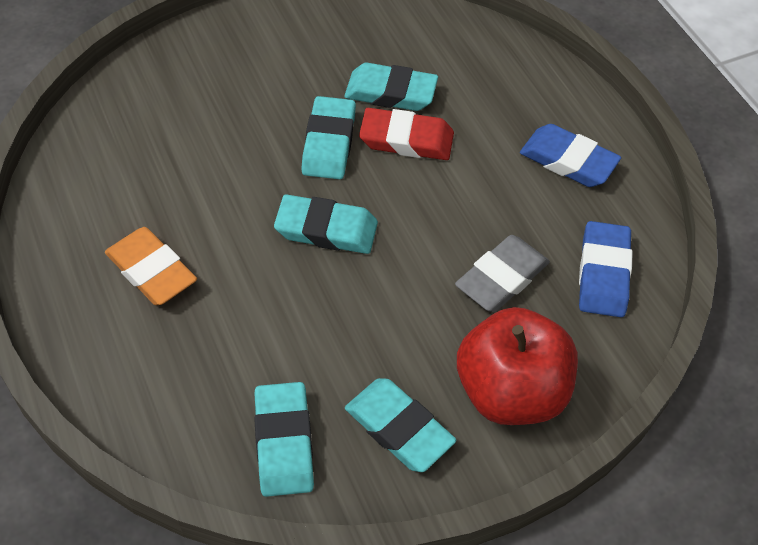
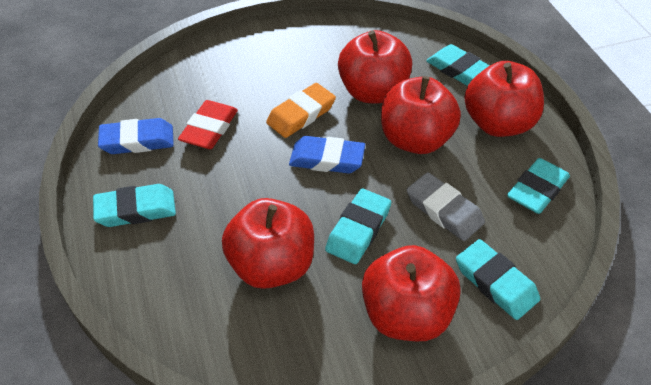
red apple: [457,307,578,425] = 1 -> [222,198,314,289] [338,30,412,103] [362,245,461,341] [381,76,461,154] [464,61,544,137] = 5

